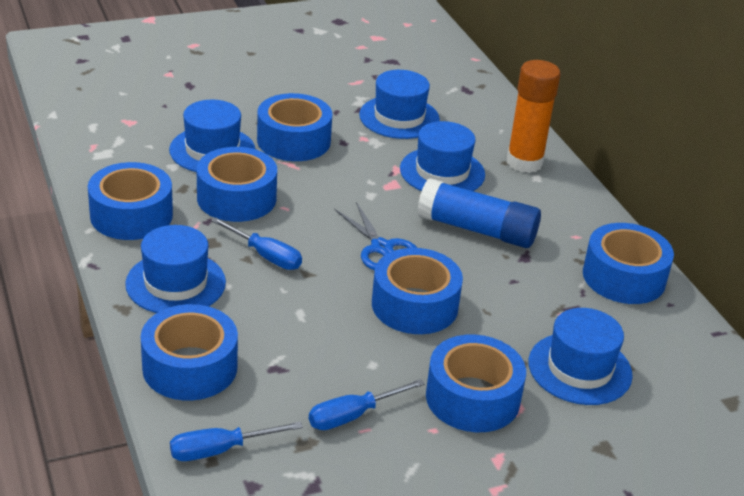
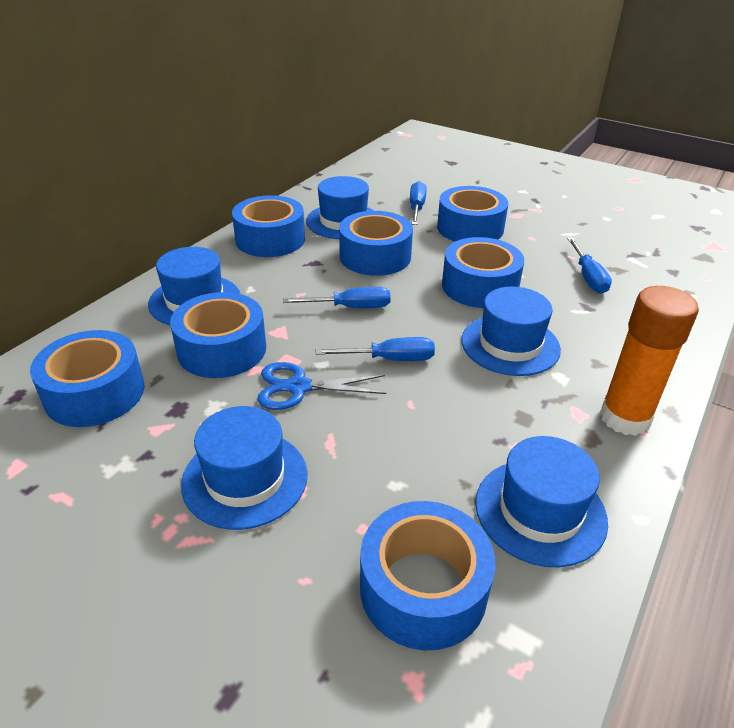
blue glue stick: [417,178,541,248] = 1 -> none = 0
blue screwdriver: [170,421,303,461] [211,217,302,270] [309,379,425,430] = 3 -> [283,287,391,308] [316,337,435,361] [410,181,427,225] [567,238,612,294] = 4

